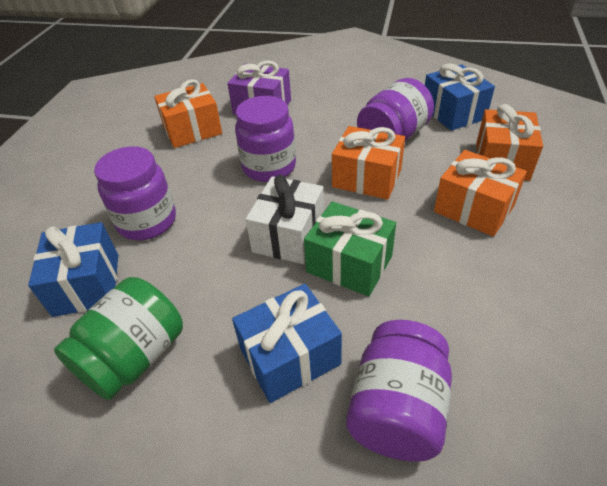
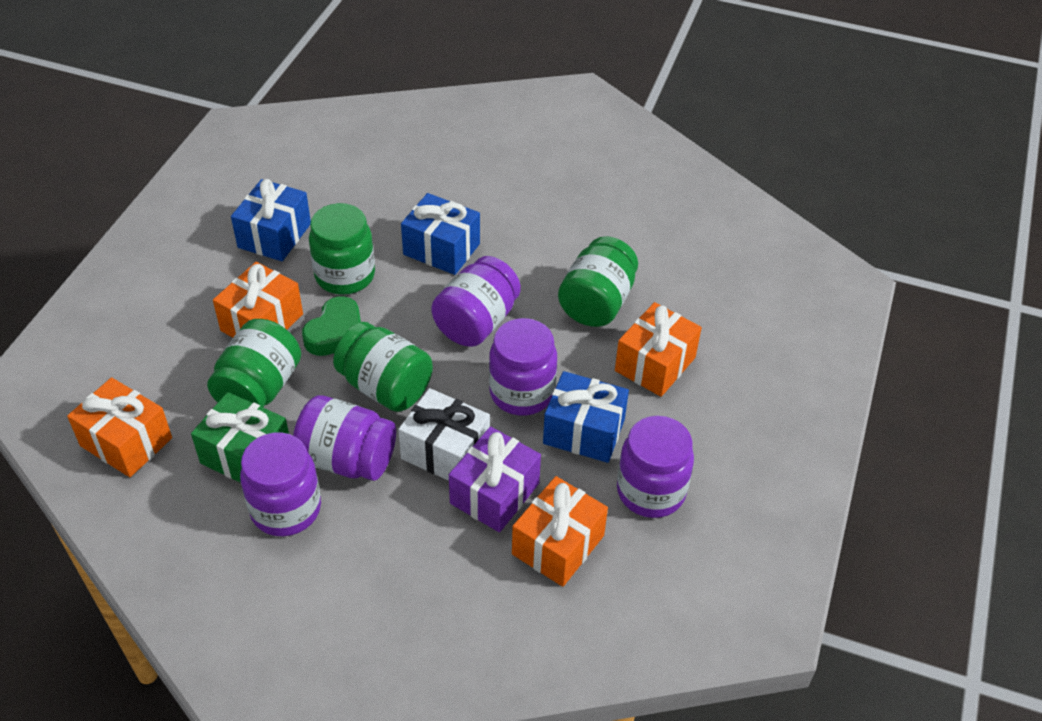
green heart: none = 0 -> [302,296,361,356] = 1
green jar: [54,277,183,400] = 1 -> [207,319,301,407] [309,203,375,295] [333,322,433,412] [558,236,638,327] = 4
purple jar: [94,146,176,240] [235,96,296,182] [346,320,452,462] [357,78,434,141] = 4 -> [240,432,321,536] [293,395,396,481] [431,256,521,347] [489,318,557,415] [617,416,694,518] = 5

